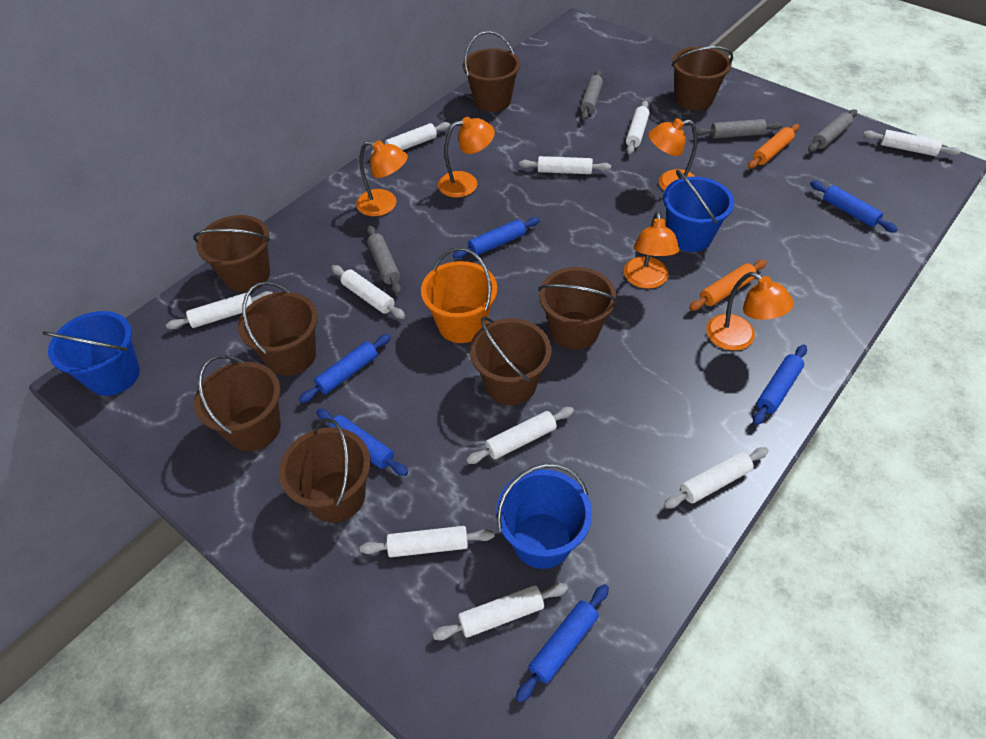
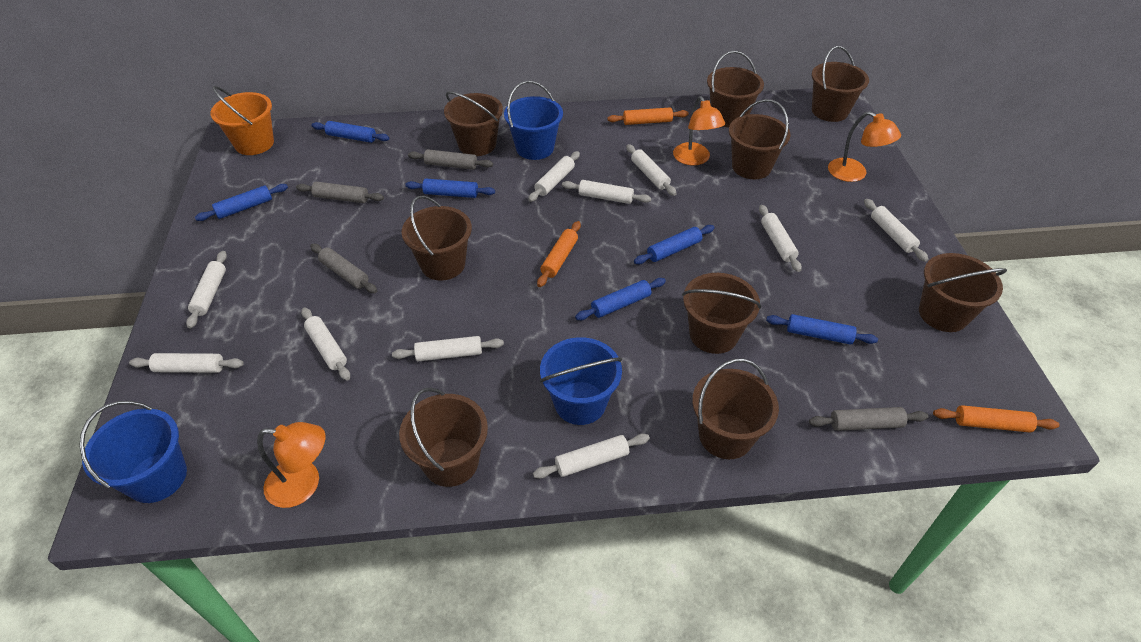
brown bucket: [193,215,270,292] [194,355,281,451] [238,282,318,376] [279,418,370,523] [463,31,520,112] [470,316,551,405] [538,267,618,350] [672,46,733,110] = 8 -> [399,388,488,487] [402,195,472,281] [444,91,503,156] [682,273,761,354] [692,359,779,459] [707,51,764,127] [729,99,790,179] [811,46,869,122] [919,253,1007,332] = 9
orange lamp: [356,140,408,216] [438,117,495,198] [624,211,680,289] [648,118,697,191] [706,272,794,351] = 5 -> [257,422,325,508] [673,96,725,166] [828,111,901,182] = 3
orange rolling pin: [689,260,767,311] [748,124,799,169] = 2 -> [537,221,581,287] [607,107,689,125] [933,405,1059,433] = 3

